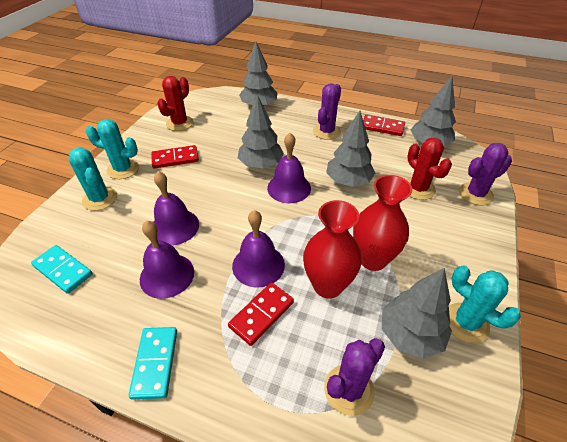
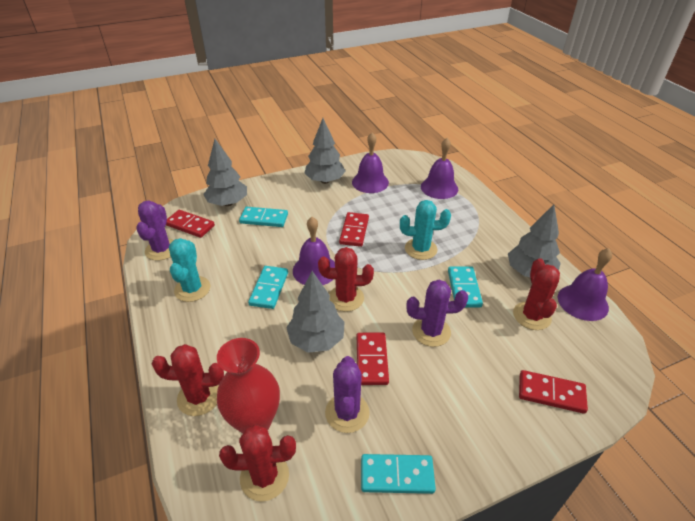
grey tree: [238,94,284,168] [239,42,278,105] [326,111,375,187] [382,268,452,359] [410,76,456,146] = 5 -> [203,139,247,206] [286,271,345,353] [304,118,345,184] [508,204,561,277] = 4
red cactus: [157,76,194,131] [406,138,452,200] = 2 -> [152,344,224,416] [219,425,296,502] [318,247,374,312] [513,258,560,330] = 4
red domino: [151,145,199,168] [228,282,294,346] [363,115,405,136] = 3 -> [166,210,215,238] [339,212,369,247] [357,333,389,385] [519,370,588,414] = 4
red vase: [303,200,362,299] [353,175,412,271] = 2 -> [217,338,280,434] = 1
turquoise cactus: [69,147,117,211] [86,119,139,179] [448,265,521,343] = 3 -> [169,238,210,302] [400,200,451,260] = 2
turquoise domino: [31,245,93,294] [129,327,177,400] = 2 -> [239,207,288,227] [248,266,288,309] [361,454,436,494] [448,267,483,307] = 4

